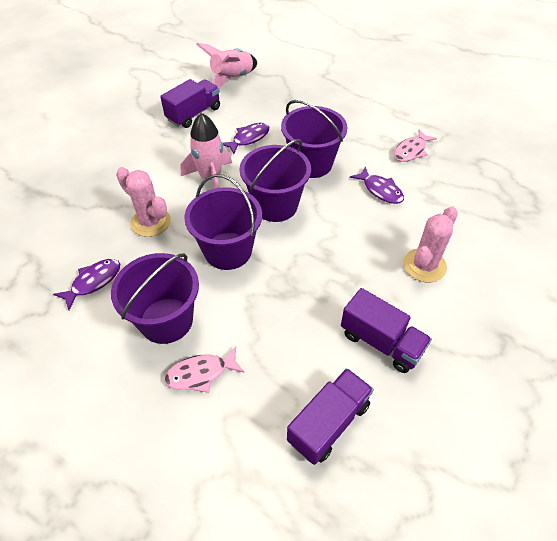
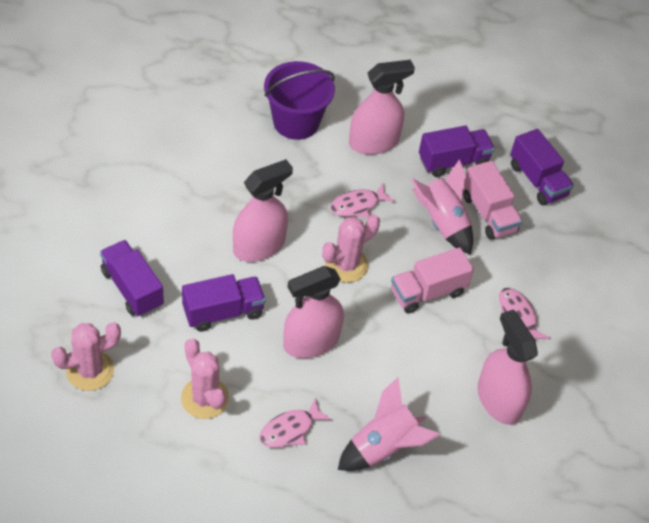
pink cactus: [116,167,171,237] [403,206,458,282] = 2 -> [51,323,121,391] [181,339,229,419] [322,214,380,283] = 3
pink fish: [164,347,245,393] [394,129,437,162] = 2 -> [259,397,332,448] [330,183,395,217] [499,288,550,340] = 3
pink spray bottle: none = 0 -> [233,159,293,262] [283,266,344,358] [349,60,415,155] [477,310,538,425] = 4
pink truck: none = 0 -> [391,247,474,313] [463,161,523,240] = 2
purple bucket: [111,253,199,344] [184,174,262,270] [240,139,311,222] [281,100,348,178] = 4 -> [264,61,335,140] = 1
purple fish: [53,259,120,310] [223,123,269,154] [350,166,404,204] = 3 -> none = 0
purple truck: [160,79,220,128] [287,368,374,465] [341,288,432,373] = 3 -> [100,240,164,317] [182,274,266,332] [419,125,495,177] [510,129,574,206] = 4

